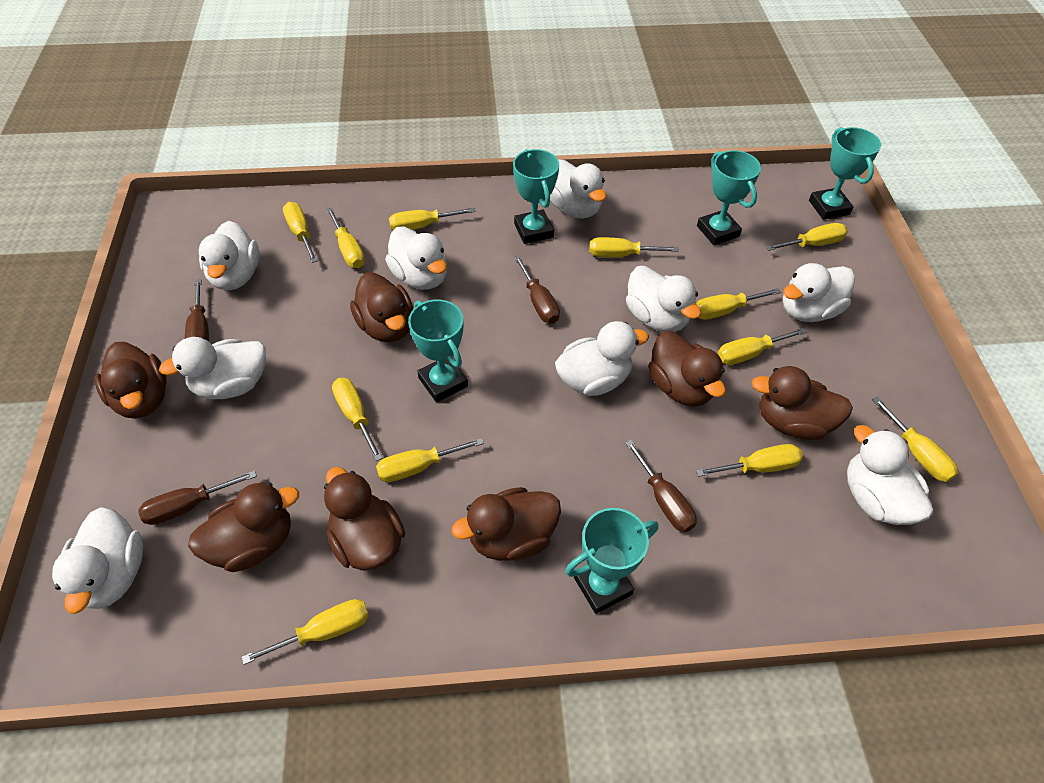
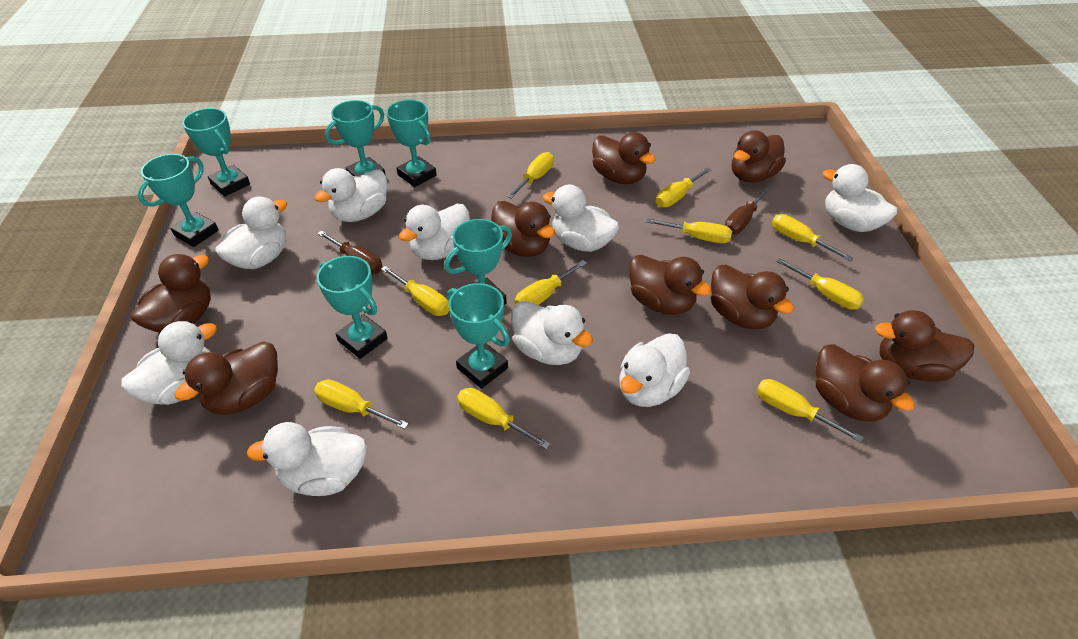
brown duck: [95,342,167,419] [188,482,299,572] [324,467,405,571] [350,272,413,342] [452,487,561,561] [648,331,726,407] [751,366,853,440] = 7 -> [130,254,211,333] [174,341,278,415] [491,201,555,257] [592,132,656,184] [629,254,712,315] [711,265,794,329] [732,130,786,183] [815,344,915,422] [875,310,974,382] = 9
brown screwdriver: [138,470,257,525] [185,279,209,342] [514,255,560,324] [625,440,697,532] = 4 -> [317,230,383,274] [725,188,770,234] = 2
turquoise trophy: [408,300,468,402] [513,149,559,244] [565,508,658,614] [697,150,761,245] [809,127,881,220] = 5 -> [138,154,219,247] [182,108,250,197] [317,256,388,359] [325,100,386,177] [386,100,437,187] [444,219,512,305] [447,283,510,389] = 7
yellow screwdriver: [242,599,369,665] [283,202,318,263] [326,207,365,268] [332,378,383,461] [376,438,484,482] [389,208,475,230] [589,237,679,257] [696,288,781,320] [696,444,803,477] [717,328,807,365] [766,223,848,251] [872,397,958,482] = 12 -> [314,379,409,429] [381,266,449,316] [457,388,551,450] [507,152,554,199] [515,260,587,305] [646,218,732,243] [656,168,711,207] [756,379,864,443] [772,214,853,261] [776,258,864,309] = 10

